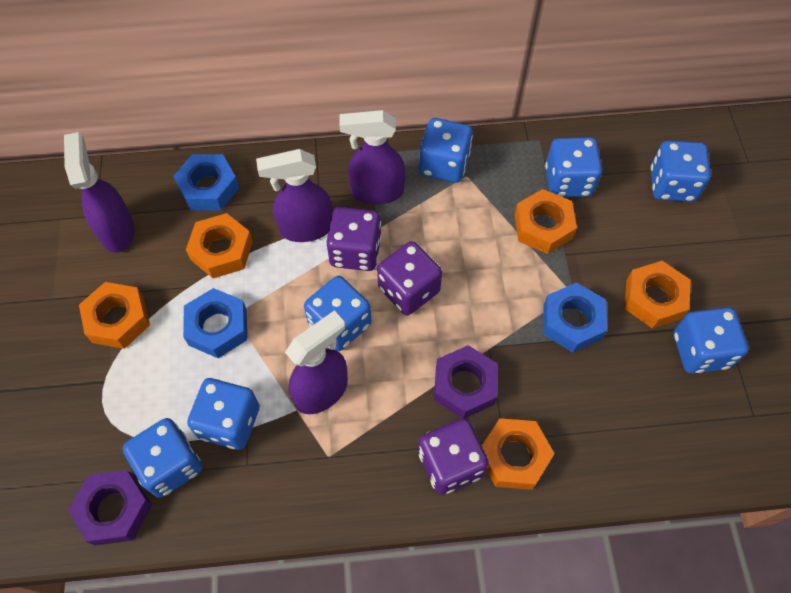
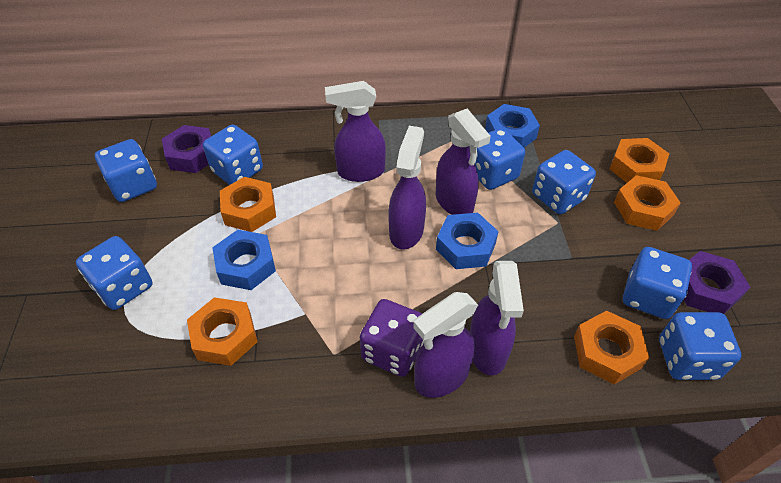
purple dice: [326,207,382,271] [377,241,442,315] [418,418,489,495] = 3 -> [360,299,424,377] = 1
purple spray bottle: [64,132,134,253] [256,149,333,242] [285,311,348,414] [339,110,405,205] = 4 -> [325,81,386,182] [388,126,426,250] [413,292,478,398] [436,109,491,215] [470,261,524,376] = 5

